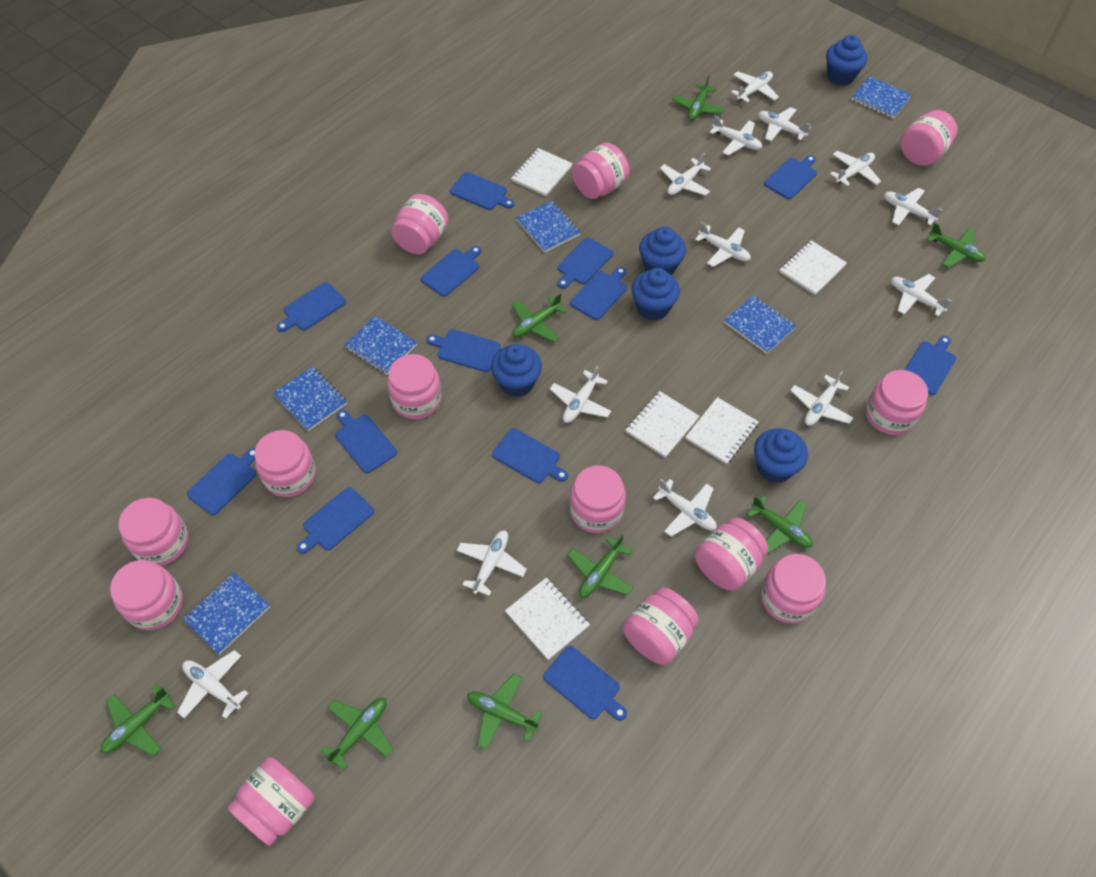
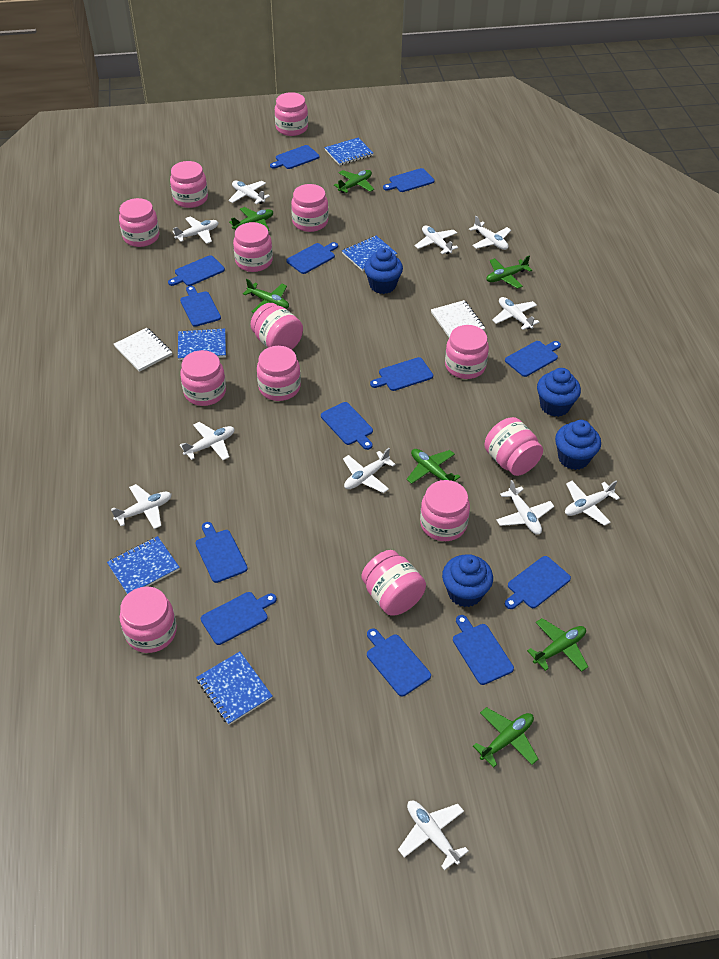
blue cupcake: [491,344,542,397] [631,268,680,321] [639,226,686,275] [754,428,808,483] [826,35,867,86] = 5 -> [364,248,403,294] [442,554,493,607] [537,368,581,417] [555,420,601,470] = 4
blue notebook: [183,572,270,655] [273,367,347,431] [344,316,418,375] [516,201,581,252] [724,295,796,354] [851,76,912,118] = 6 -> [107,536,180,594] [178,328,226,360] [196,651,273,725] [324,138,373,166] [342,236,397,271] = 5
green plane: [100,685,175,756] [320,698,393,770] [467,674,543,750] [512,293,567,342] [567,534,633,598] [672,75,725,121] [746,496,813,554] [927,223,986,268] = 8 -> [229,207,273,231] [243,279,289,313] [334,170,374,193] [407,449,460,484] [473,707,538,768] [486,255,532,289] [527,618,588,672] = 7
white notebook: [505,577,590,660] [511,148,573,196] [626,391,699,458] [686,397,759,464] [779,240,847,295] = 5 -> [114,328,172,372] [431,300,485,338] = 2
white plane: [177,650,248,719] [456,530,527,596] [550,365,611,423] [653,479,717,537] [660,153,711,196] [695,222,751,267] [709,115,762,156] [731,71,779,103] [758,107,811,141] [790,371,853,426] [830,151,881,186] [884,188,942,226] [891,274,952,316] = 13 -> [111,484,172,529] [172,216,219,244] [180,422,235,460] [229,181,270,204] [343,448,396,493] [398,801,469,871] [415,225,458,254] [469,216,511,250] [492,297,539,330] [496,480,554,535] [565,480,620,526] = 11

